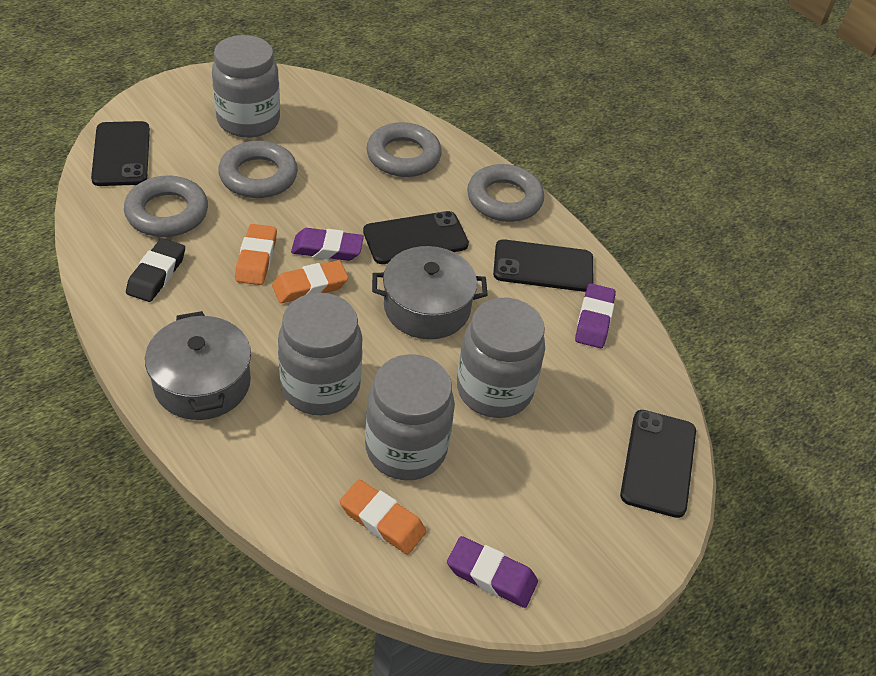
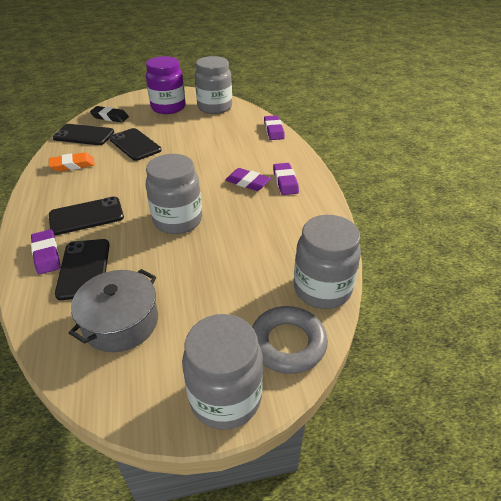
grey pot: [145,311,251,420] [372,246,488,339] = 2 -> [69,269,158,352] = 1
grey ring: [124,175,208,237] [218,141,298,198] [366,122,442,177] [467,164,544,222] = 4 -> [252,306,328,374] = 1
orange eraser: [235,224,277,285] [272,260,348,303] [340,480,427,555] = 3 -> [49,152,95,172] = 1
purple eraser: [291,228,364,261] [447,536,538,608] [575,283,616,348] = 3 -> [31,230,60,274] [226,168,271,191] [264,115,285,140] [273,163,299,195] = 4
purple jar: none = 0 -> [146,56,186,114] = 1

